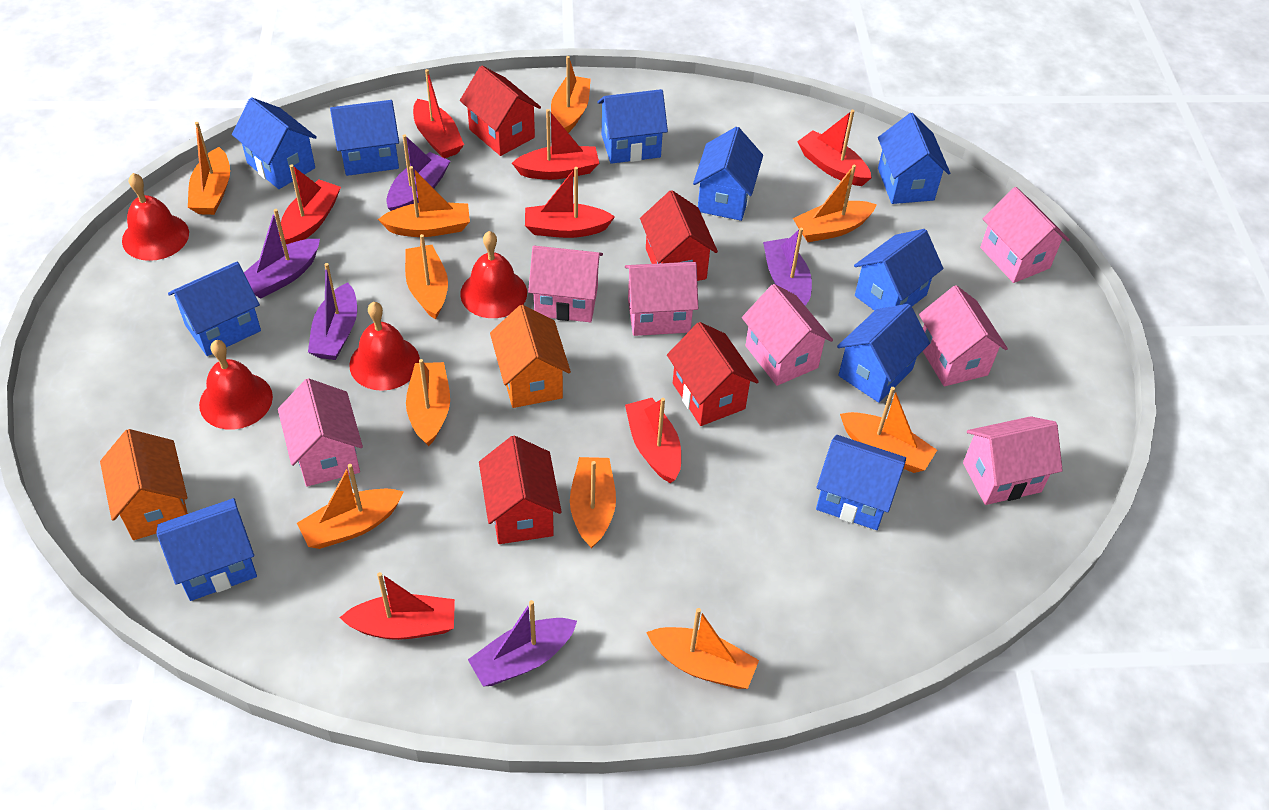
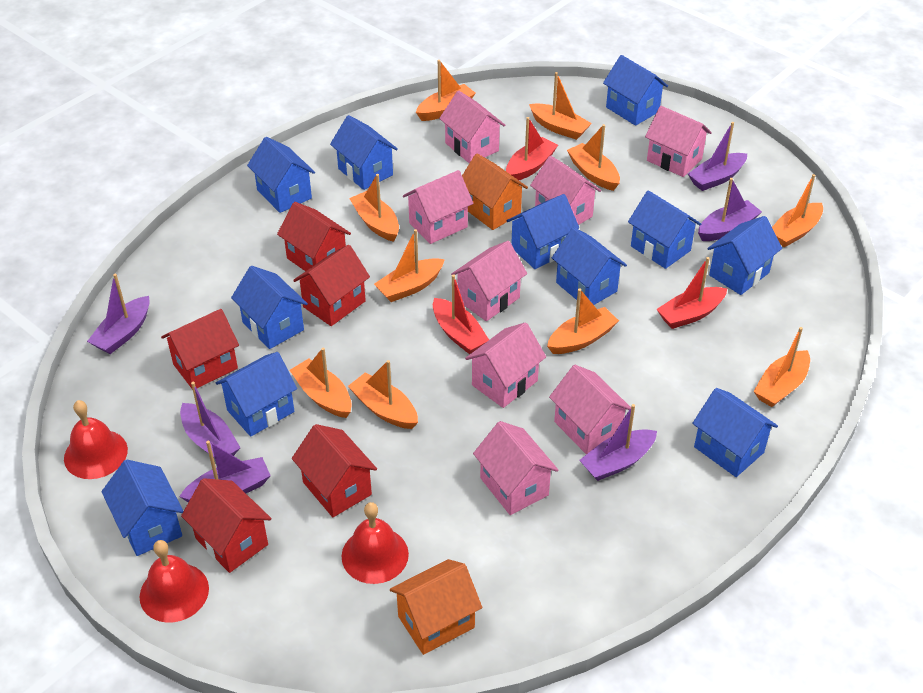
blue house: [156,498,257,601] [168,262,261,356] [232,97,317,189] [330,100,399,176] [597,89,668,164] [693,127,763,221] [816,435,906,530] [837,304,930,403] [854,229,943,311] [878,113,950,204] = 10 -> [102,460,183,556] [216,352,297,437] [231,266,308,349] [247,137,315,213] [330,115,398,190] [506,194,579,269] [552,227,627,305] [603,55,668,126] [628,190,701,269] [692,388,778,477] [708,216,782,295] = 11
pink house: [278,378,363,487] [528,246,603,322] [625,262,698,336] [742,284,833,386] [919,285,1008,386] [963,416,1063,505] [980,187,1070,283] = 7 -> [403,170,473,244] [439,91,505,163] [451,241,527,321] [465,322,546,408] [473,421,558,515] [530,156,601,225] [549,365,631,454] [645,106,712,177] = 8
purple boat: [244,209,320,299] [308,263,357,360] [386,135,450,211] [468,600,577,687] [763,228,812,306] = 5 -> [87,273,150,354] [179,441,271,502] [180,382,241,459] [579,404,657,481] [688,122,747,191] [698,178,762,241] = 6
red bell: [122,173,189,261] [199,340,273,430] [349,302,420,391] [460,231,527,318] = 4 -> [64,400,128,479] [140,540,209,623] [341,502,409,584] = 3
red boat: [279,165,341,244] [339,572,455,640] [413,69,464,158] [512,109,599,180] [525,167,615,238] [625,398,681,483] [797,110,872,186] = 7 -> [433,274,489,354] [506,117,558,180] [657,257,727,329] = 3
red house: [460,66,541,156] [479,436,562,544] [640,190,718,281] [667,322,759,426] = 4 -> [161,309,239,390] [181,478,272,573] [277,202,351,271] [292,424,377,517] [293,245,370,326] = 5

